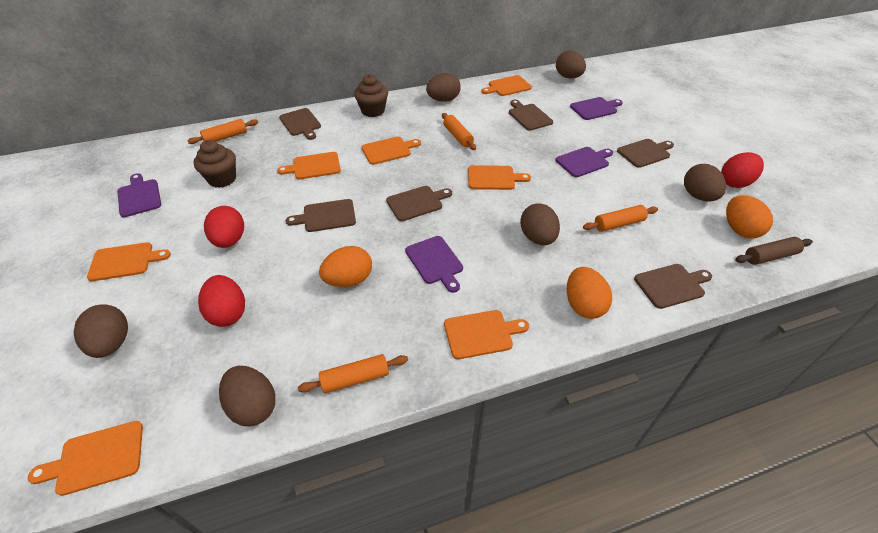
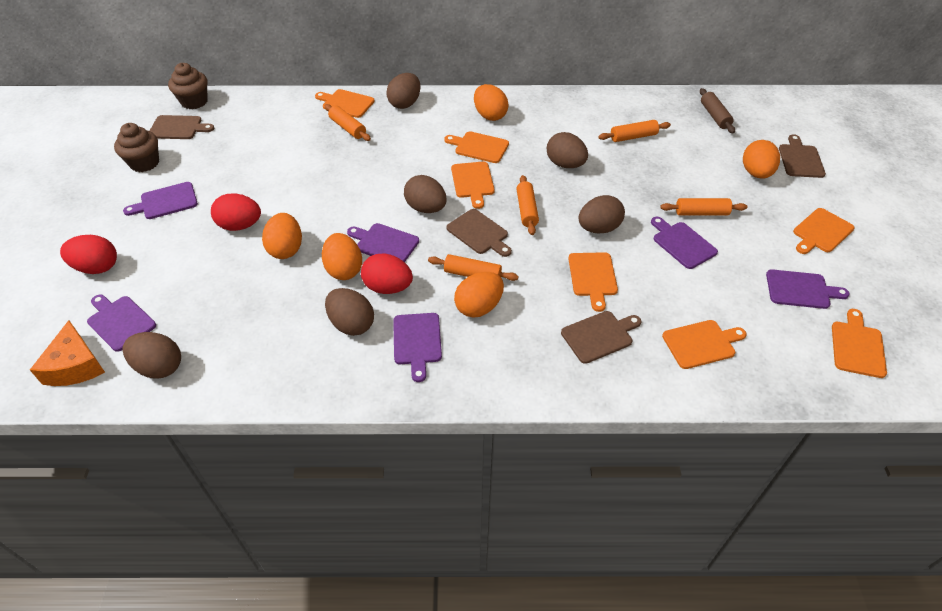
brown cutting board: [279,108,321,140] [286,199,356,232] [386,186,452,221] [509,100,553,131] [617,139,674,168] [634,264,712,309] = 6 -> [150,115,214,139] [446,209,512,257] [561,311,641,364] [779,134,826,178] = 4
orange cheese: none = 0 -> [30,320,105,386] = 1
orange egg: [319,246,372,287] [567,267,612,319] [726,195,773,239] = 3 -> [262,213,302,259] [322,233,362,280] [454,272,504,318] [474,84,509,121] [743,140,780,179] = 5
orange rolling pin: [188,119,258,144] [298,354,408,393] [442,113,476,150] [583,205,658,232] = 4 -> [324,104,371,141] [428,254,519,281] [516,175,539,235] [598,120,671,142] [660,198,747,215] = 5
purple cutting board: [117,173,161,217] [405,236,463,293] [555,147,613,177] [570,97,623,120] = 4 -> [87,294,156,352] [123,182,198,219] [347,223,419,262] [393,313,442,382] [651,217,718,269] [766,269,849,309] = 6

